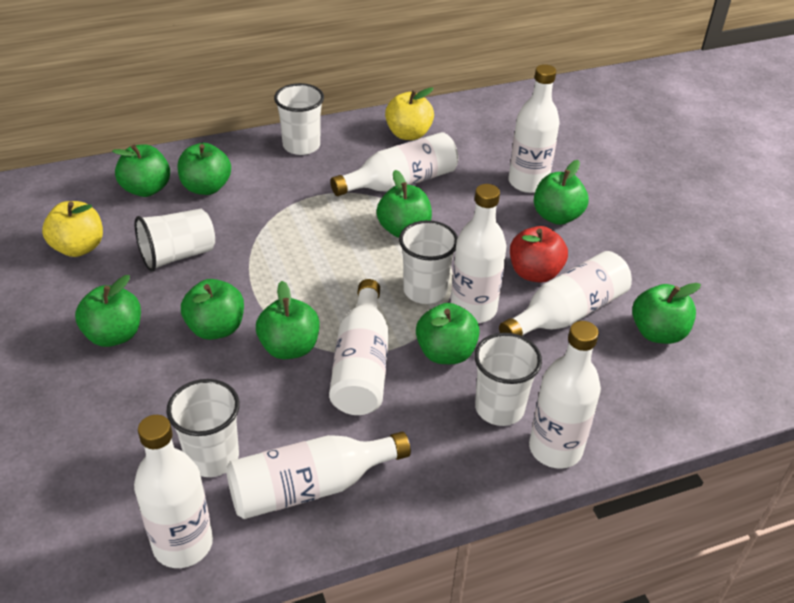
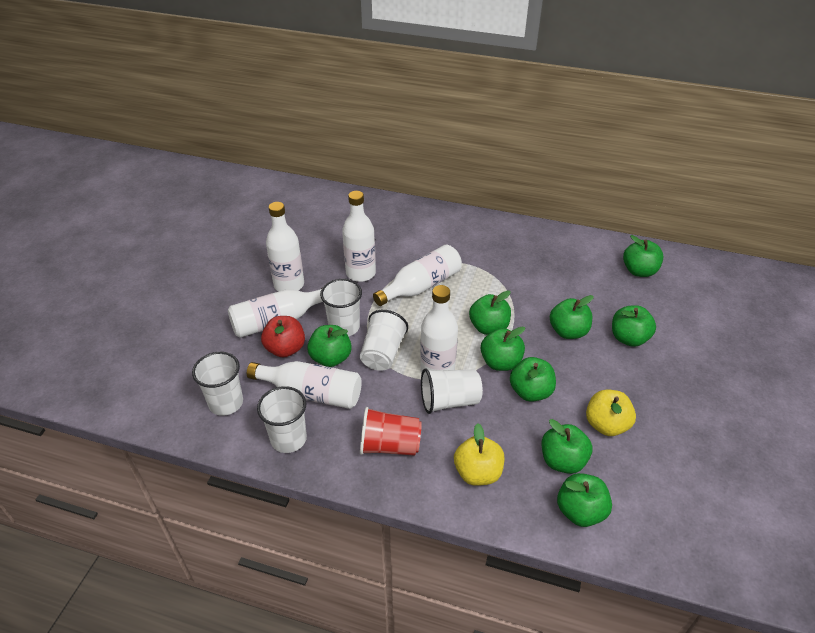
red cup: none = 0 -> [360,407,422,456] = 1
white bottle: [134,415,213,568] [226,432,411,519] [329,279,389,415] [330,132,458,196] [451,184,506,323] [499,251,632,336] [509,64,560,193] [529,321,601,469] = 8 -> [228,288,323,338] [247,361,362,409] [266,202,304,292] [342,191,376,282] [373,244,462,306] [420,285,458,373] = 6

